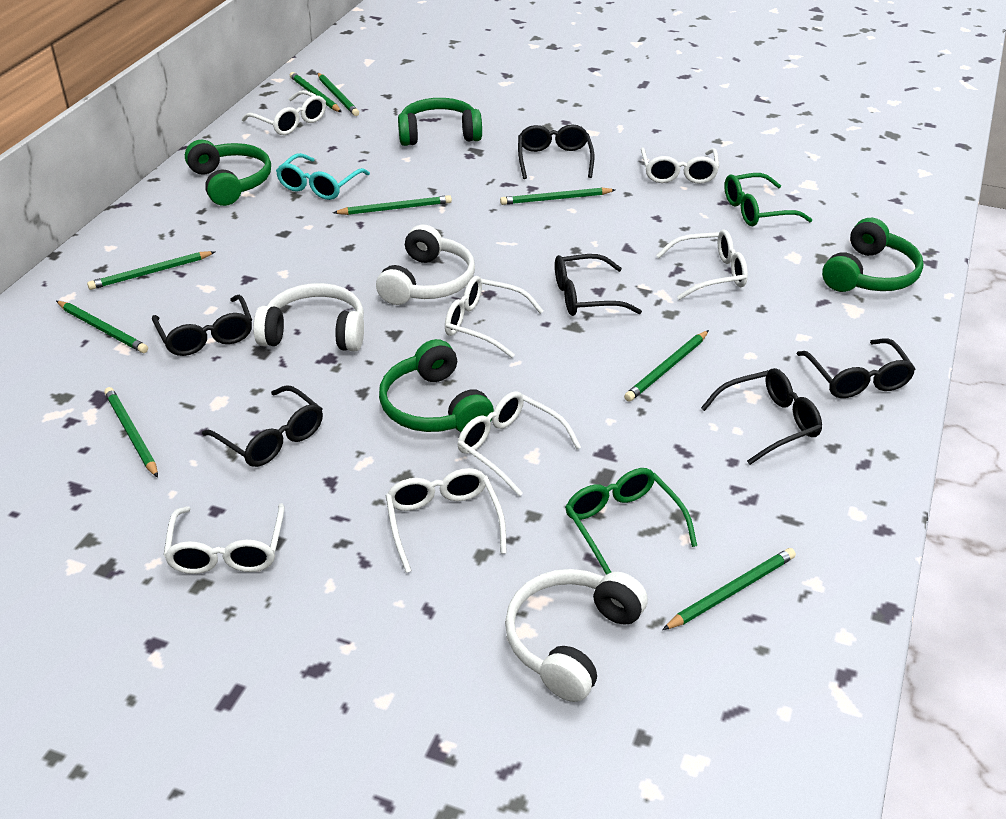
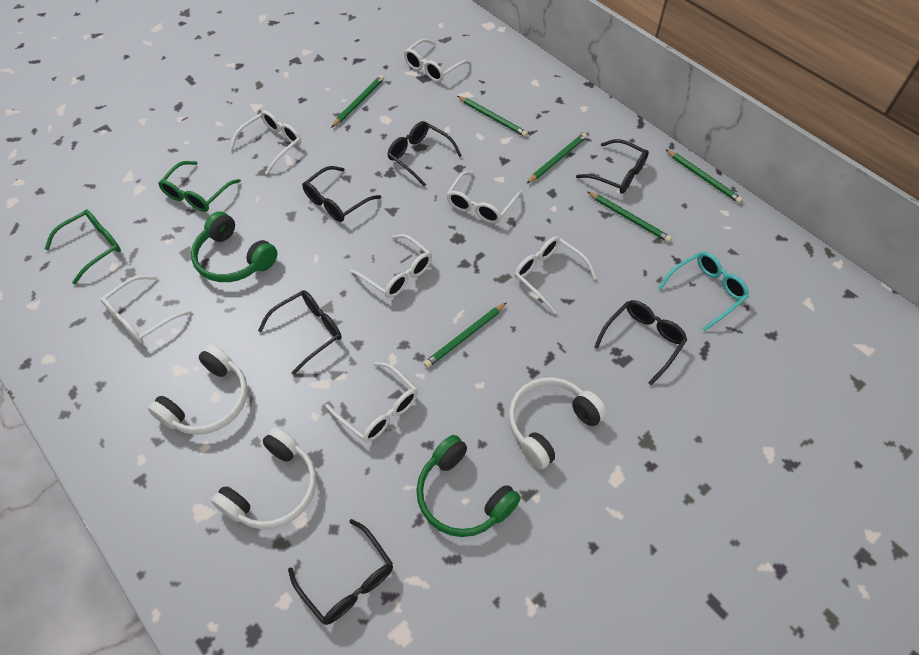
green headphones: [185,140,271,206] [379,339,494,432] [398,98,482,146] [822,218,923,292] = 4 -> [191,211,277,282] [416,435,521,537] = 2
green pencil: [56,301,148,353] [87,251,215,290] [104,387,158,478] [290,72,342,112] [317,73,359,116] [333,195,452,215] [500,187,615,205] [624,330,709,402] [662,548,796,630] = 9 -> [331,75,384,128] [424,303,506,368] [457,96,528,137] [526,133,587,184] [588,192,672,242] [665,149,743,203] = 6

